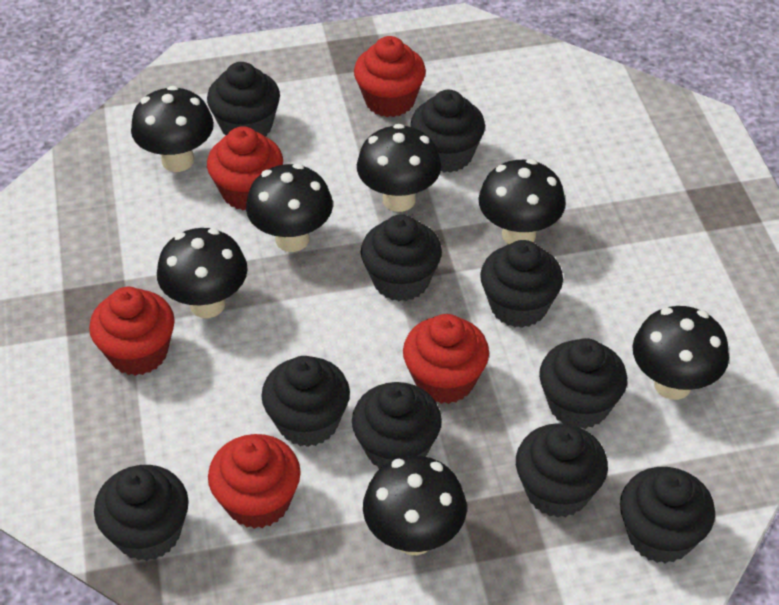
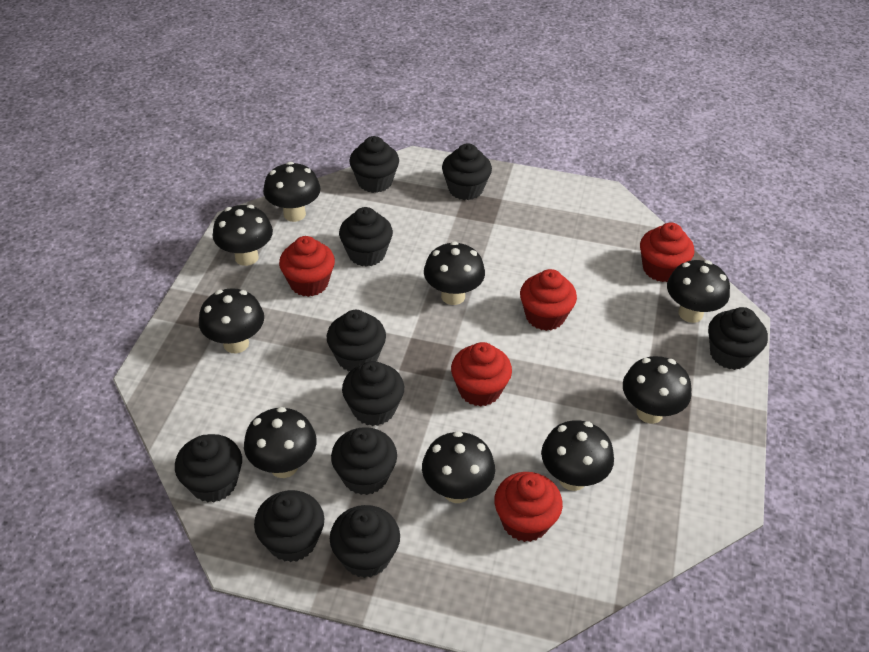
black mushroom: [131,86,214,172] [157,228,248,318] [246,164,333,252] [357,124,441,212] [363,456,467,555] [478,159,566,244] [632,306,729,400] = 7 -> [199,288,264,353] [213,205,273,266] [244,407,317,478] [263,162,321,222] [422,431,495,503] [424,241,485,305] [541,420,614,491] [623,356,691,424] [667,260,730,323] = 9

